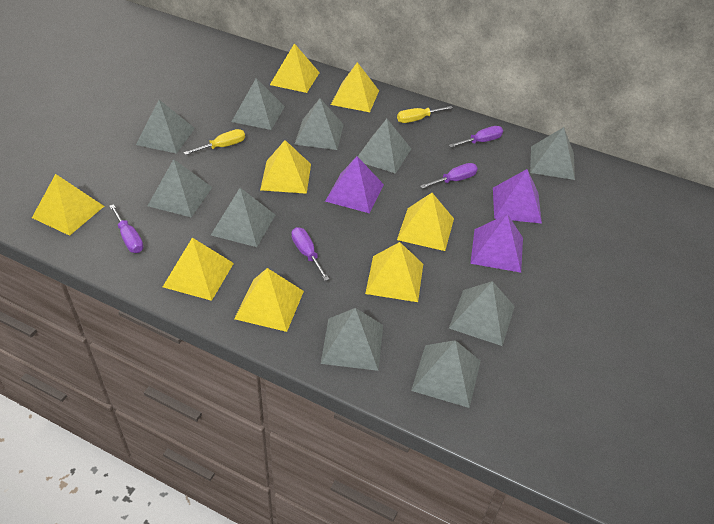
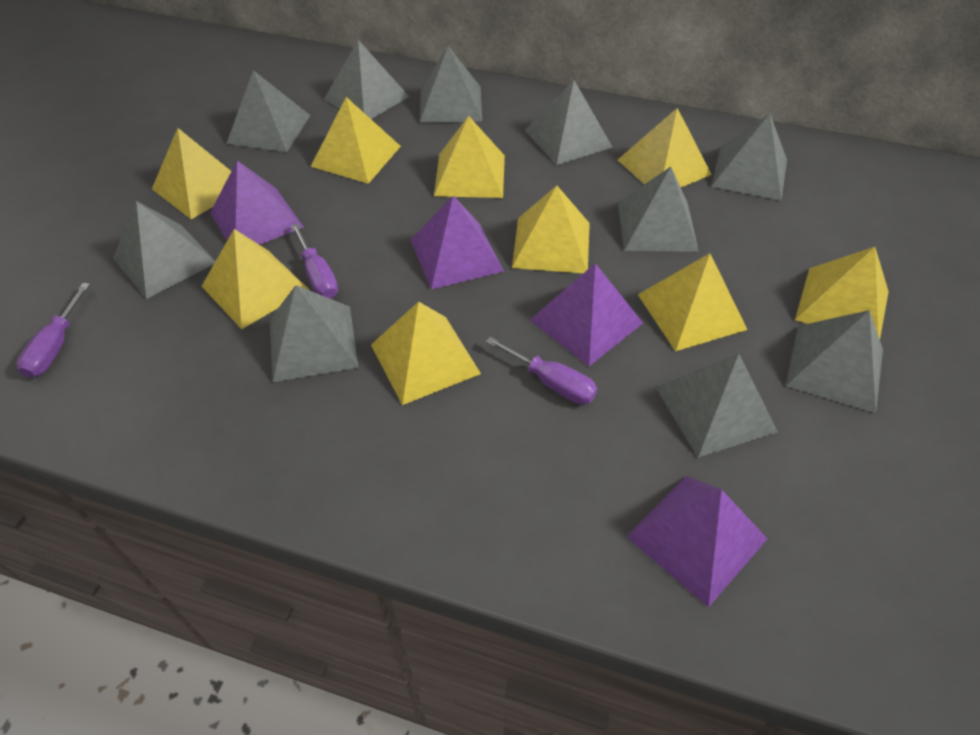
purple pyramid: [325,156,384,213] [470,214,523,273] [493,169,542,224] = 3 -> [210,160,304,245] [411,196,504,290] [530,263,643,366] [626,476,767,607] = 4
purple screwdriver: [109,204,144,253] [291,227,329,281] [420,163,478,189] [449,126,503,147] = 4 -> [16,283,90,378] [291,223,338,299] [486,337,597,404] = 3
yellow pyramid: [32,174,104,236] [163,238,234,301] [234,268,304,332] [260,140,311,194] [270,43,320,93] [331,62,379,112] [365,242,423,302] [397,193,454,251] = 8 -> [152,128,231,219] [202,229,309,329] [311,97,401,184] [371,302,481,405] [434,116,505,198] [512,186,590,273] [618,108,712,187] [638,253,747,351] [795,247,889,339] = 9
yellow screwdriver: [184,129,245,155] [397,106,453,123] = 2 -> none = 0

